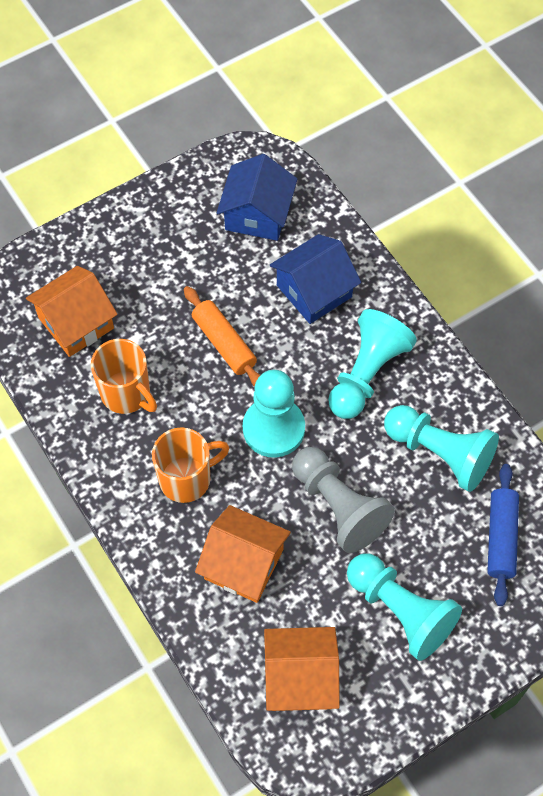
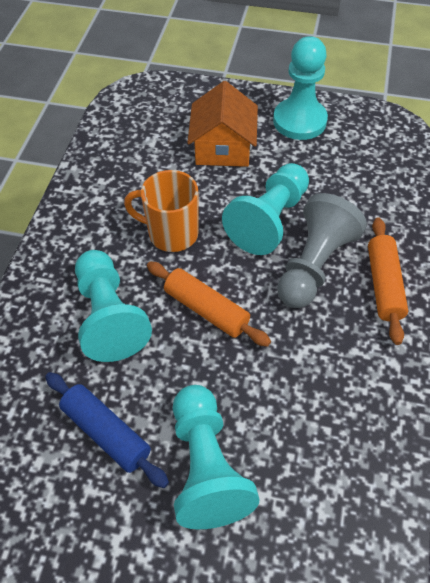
blue house: [217,154,297,241] [270,234,361,324] = 2 -> none = 0
orange house: [26,266,118,357] [195,505,291,603] [264,627,340,711] = 3 -> [187,81,258,167] = 1
orange mug: [91,339,157,414] [152,427,229,503] = 2 -> [124,170,198,252] = 1
orange rolling pin: [184,286,260,387] = 1 -> [147,261,271,347] [368,217,408,345] = 2

